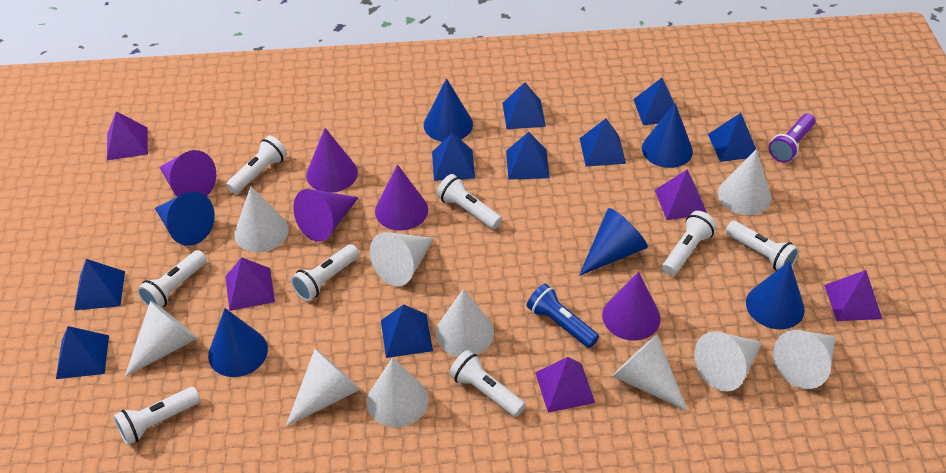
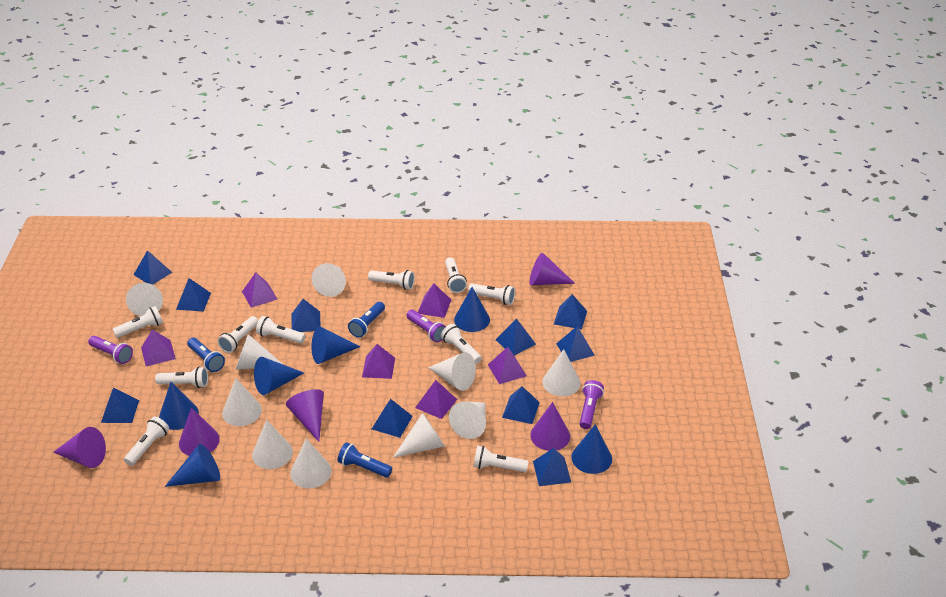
blue flashlight: [527,284,599,348] = 1 -> [187,338,225,372] [338,442,392,478] [348,302,385,338] = 3
blue pyramid: [56,326,109,379] [74,259,125,310] [381,304,433,358] [432,133,475,181] [503,82,546,129] [506,132,550,180] [580,118,626,167] [633,78,674,125] [708,113,759,162] = 9 -> [101,388,139,423] [134,250,172,285] [176,278,211,311] [292,299,321,332] [372,399,413,438] [496,318,536,356] [502,386,540,424] [533,448,571,486] [554,294,587,329] [556,326,595,362] = 10
purple flashlight: [769,113,816,163] = 1 -> [88,336,133,364] [406,310,446,342] [580,380,604,429] = 3
purple pyramid: [107,111,148,160] [225,257,275,311] [535,357,595,413] [655,170,707,220] [824,270,882,321] = 5 -> [141,329,176,366] [242,272,277,308] [362,344,395,379] [415,380,457,419] [418,283,451,318] [488,347,527,384] = 6
white flashlight: [113,387,200,445] [137,250,207,308] [226,136,287,194] [291,244,359,301] [436,174,502,229] [449,350,526,417] [662,211,717,276] [726,221,799,271] = 8 -> [113,306,163,338] [124,417,169,466] [155,366,208,388] [218,316,258,353] [256,316,305,344] [368,270,415,290] [441,324,482,364] [445,257,467,293] [468,283,515,305] [473,446,529,472] = 10

